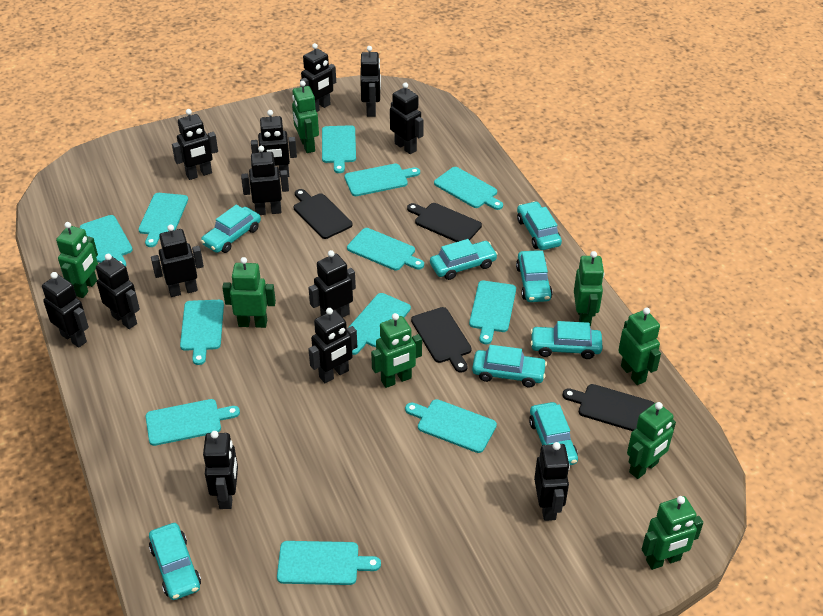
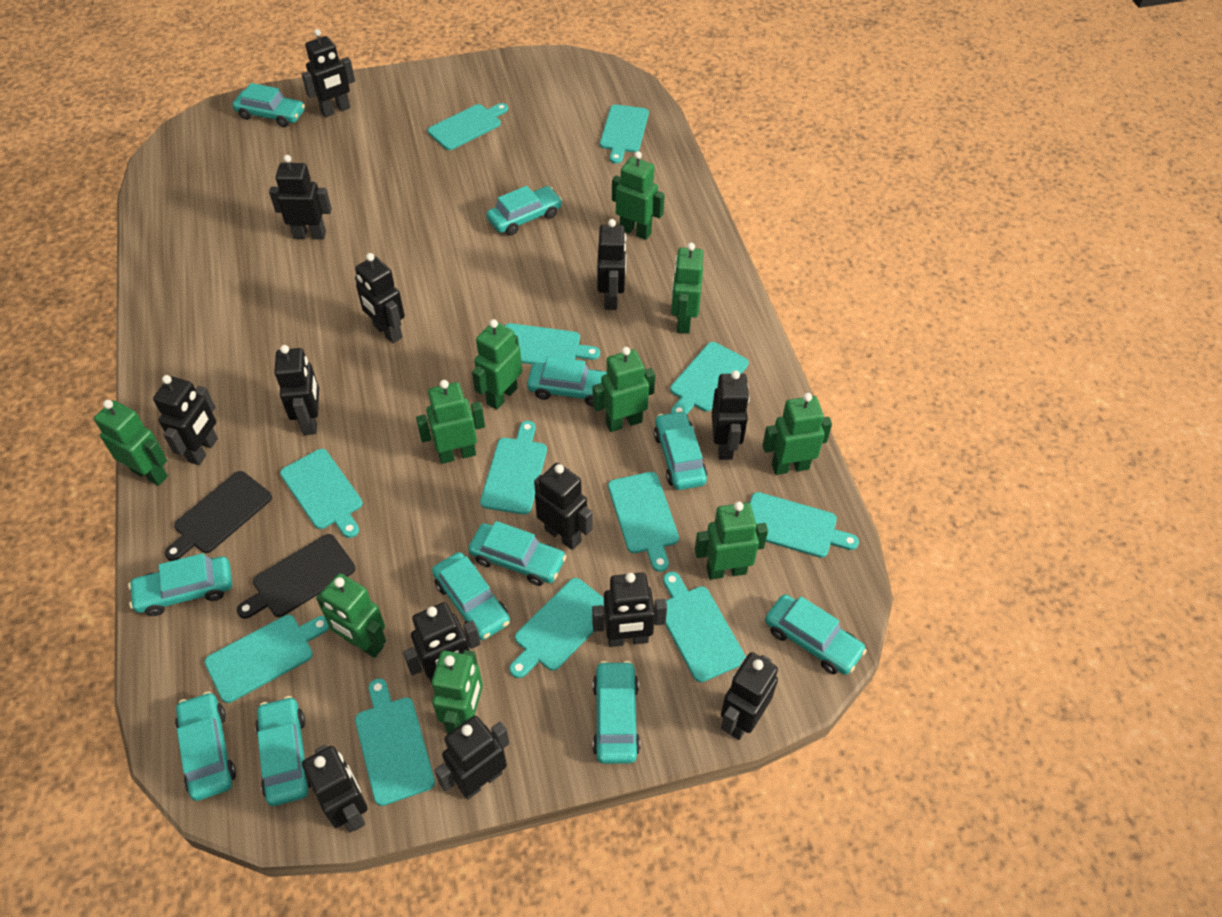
black cutting board: [294,189,353,239] [407,203,482,242] [411,307,472,373] [562,384,654,431] = 4 -> [165,471,272,561] [237,534,355,619] = 2
green robot: [56,222,98,298] [222,257,276,328] [292,81,319,153] [371,313,422,388] [574,251,604,327] [618,307,661,385] [627,402,676,479] [642,496,703,570] = 8 -> [94,400,168,486] [316,573,386,658] [416,380,485,464] [431,650,483,735] [472,319,522,410] [593,347,655,432] [612,151,665,240] [671,243,703,334] [695,501,768,580] [762,393,832,475] = 10
turquoise car: [149,523,201,600] [201,205,261,253] [430,239,498,280] [472,345,547,387] [516,250,553,302] [517,201,562,250] [529,402,578,465] [530,321,602,359] = 8 -> [128,553,232,616] [175,691,236,801] [233,83,305,127] [255,696,311,806] [432,552,510,640] [468,521,567,586] [486,186,562,235] [527,356,607,407] [593,661,640,764] [654,411,707,490] [765,594,867,675] = 11

